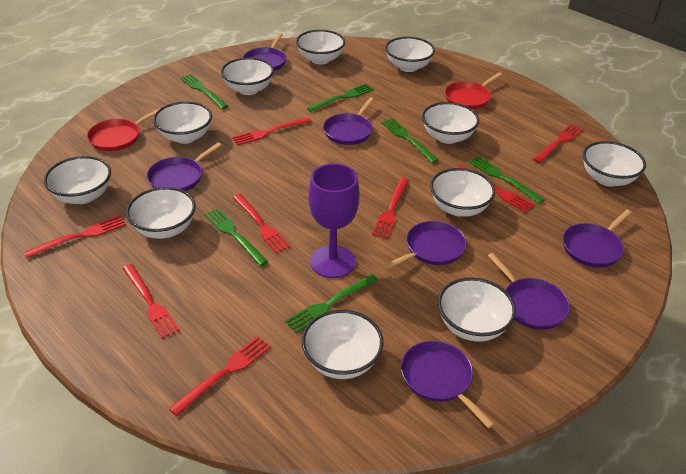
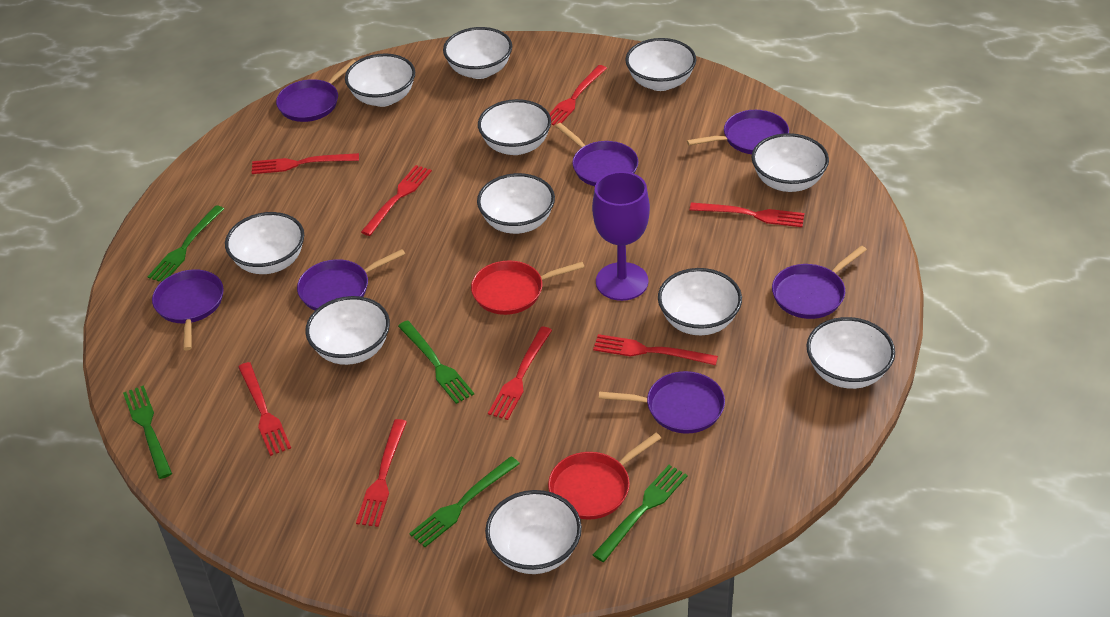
green fork: [180,74,228,109] [204,208,268,266] [285,274,378,333] [307,84,374,112] [381,118,439,163] [469,156,545,204] = 6 -> [123,385,172,479] [147,205,224,282] [398,321,474,404] [409,456,520,547] [593,465,688,562] = 5

